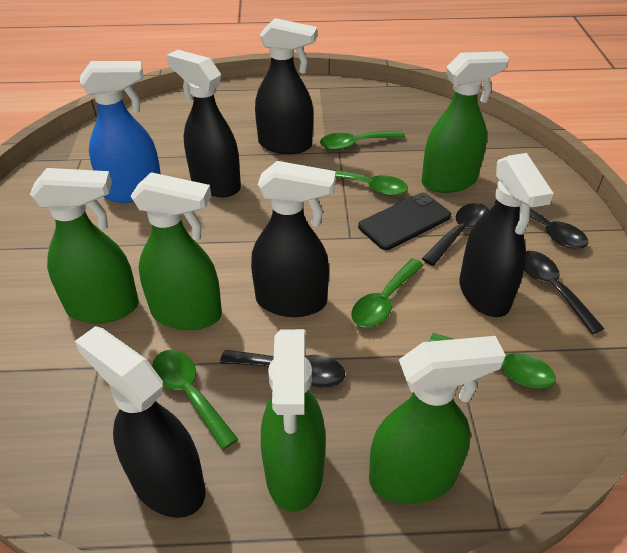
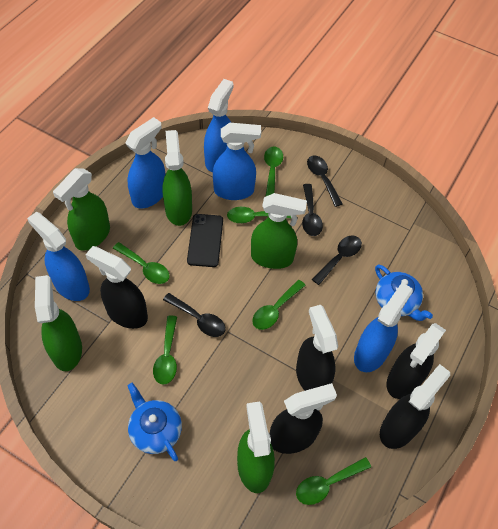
blue spray bottle: [80,61,161,203] = 1 -> [27,212,90,301] [125,117,165,209] [204,79,234,172] [213,123,261,200] [354,283,413,372] = 5
blue teapot: none = 0 -> [127,383,182,461] [375,264,433,321] = 2
green spoon: [152,350,238,450] [320,131,405,150] [321,168,408,196] [351,259,424,327] [429,333,556,389] = 5 -> [113,242,170,284] [153,315,177,385] [227,207,292,223] [252,280,306,330] [264,147,283,197] [296,457,371,505] = 6

